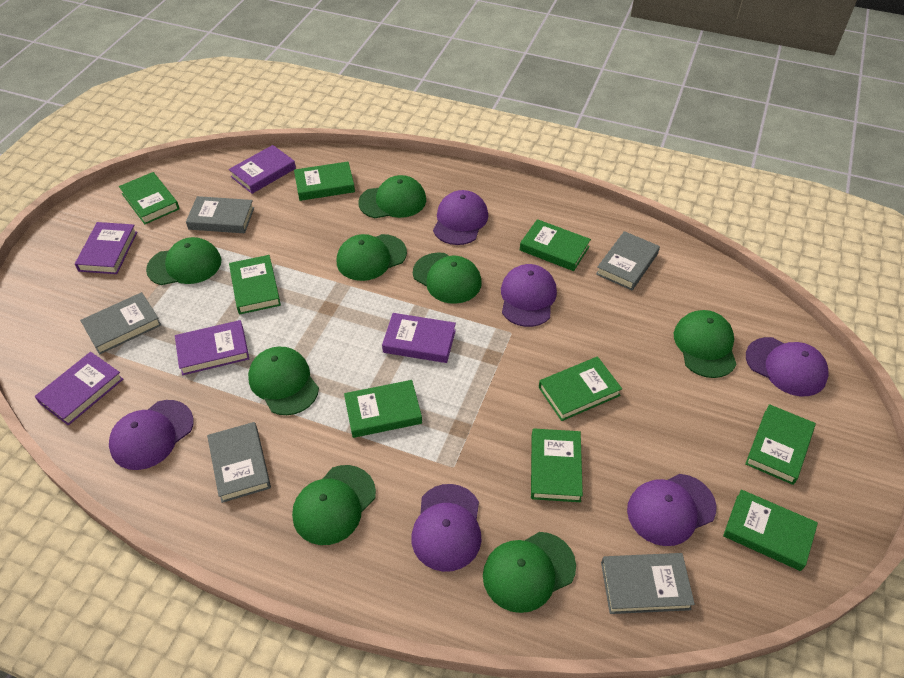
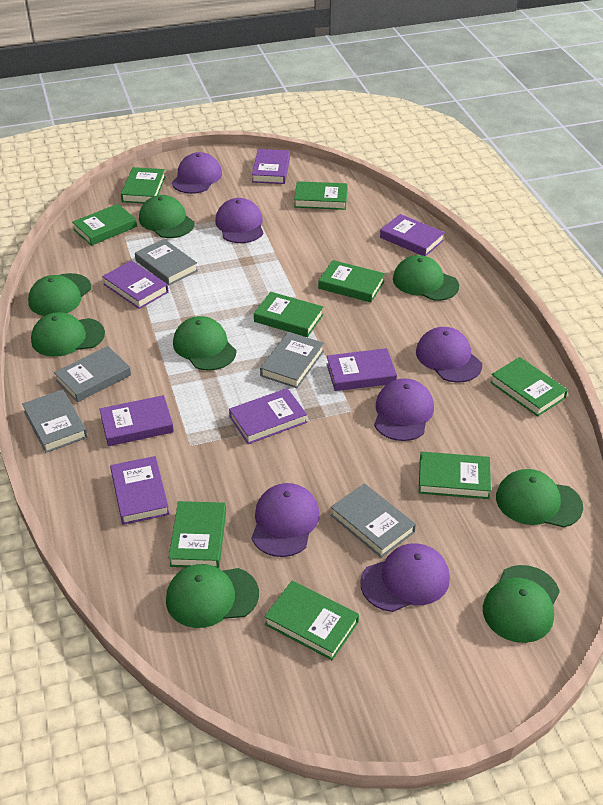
purple book: [34,352,123,426] [75,222,137,274] [175,320,249,375] [229,145,296,194] [382,313,456,363] = 5 -> [99,395,174,446] [102,261,169,309] [110,456,170,525] [229,388,307,444] [252,149,290,184] [327,348,397,391] [380,214,445,256] = 7

